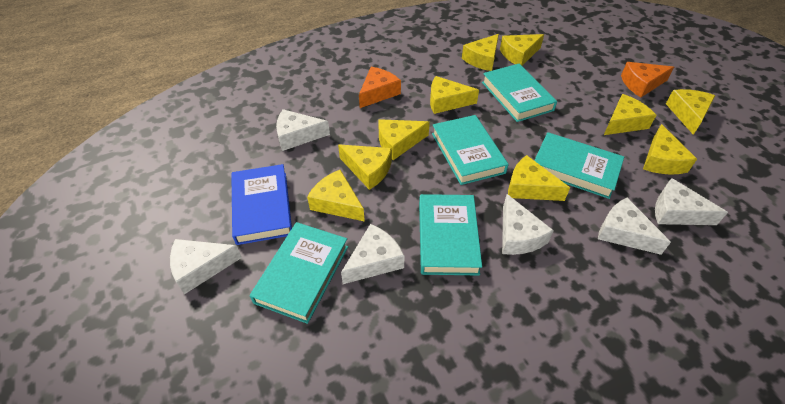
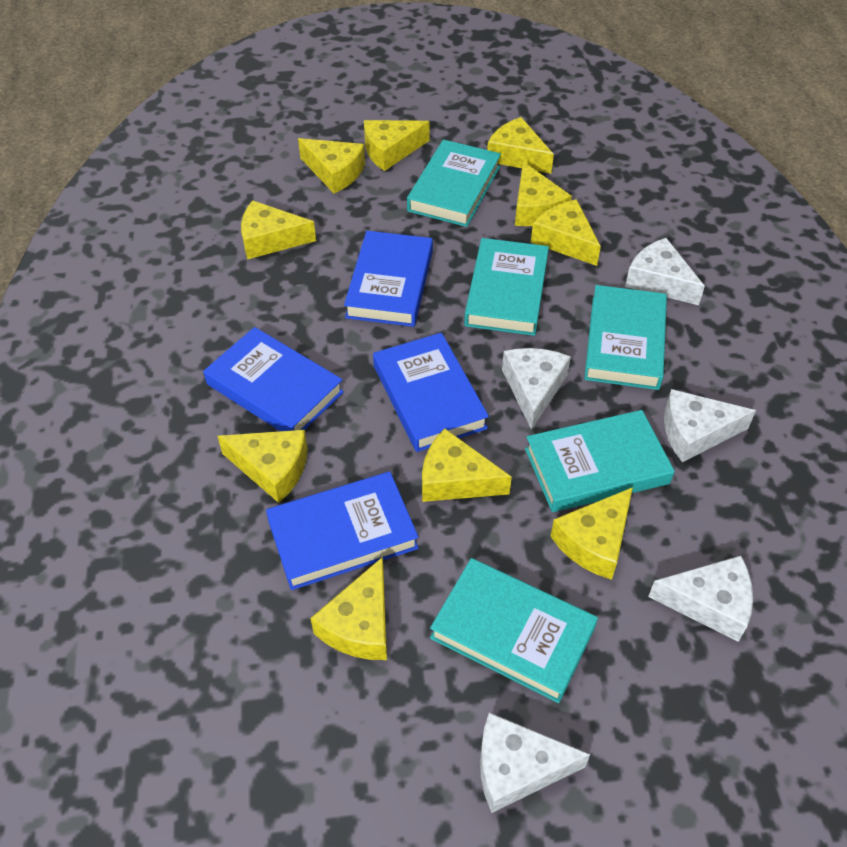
blue book: [231,164,292,245] = 1 -> [203,327,344,431] [266,472,419,590] [344,231,433,327] [373,333,489,452] = 4
orange cheese: [359,67,401,108] [621,62,674,98] = 2 -> none = 0
white cheese: [170,239,242,294] [276,109,330,151] [341,224,405,284] [502,194,554,255] [598,198,671,255] [655,178,728,225] = 6 -> [480,712,590,813] [502,348,571,430] [625,238,705,305] [648,556,753,642] [664,389,756,462] = 5

